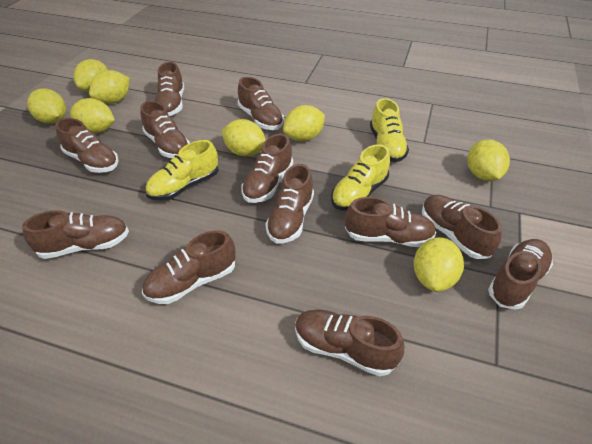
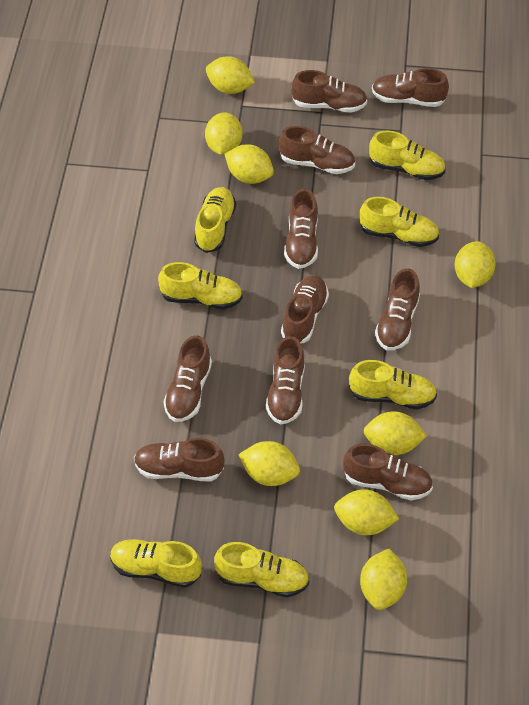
brown shoe: [22,210,129,259] [55,118,119,173] [140,101,190,158] [142,230,236,304] [155,62,184,116] [238,77,284,130] [241,134,293,203] [266,164,314,243] [295,310,404,376] [345,197,436,247] [422,195,502,259] [488,239,553,310] = 12 -> [134,438,225,482] [163,335,212,422] [266,336,305,425] [279,126,355,174] [281,275,329,343] [284,189,318,269] [291,70,367,113] [343,444,433,500] [372,68,449,107] [375,268,420,351] = 10
yellow shoe: [145,140,219,201] [331,144,390,211] [370,98,409,162] = 3 -> [110,539,202,588] [158,262,243,309] [194,187,236,253] [214,542,309,597] [349,360,437,409] [360,197,439,247] [369,131,445,180] = 7

